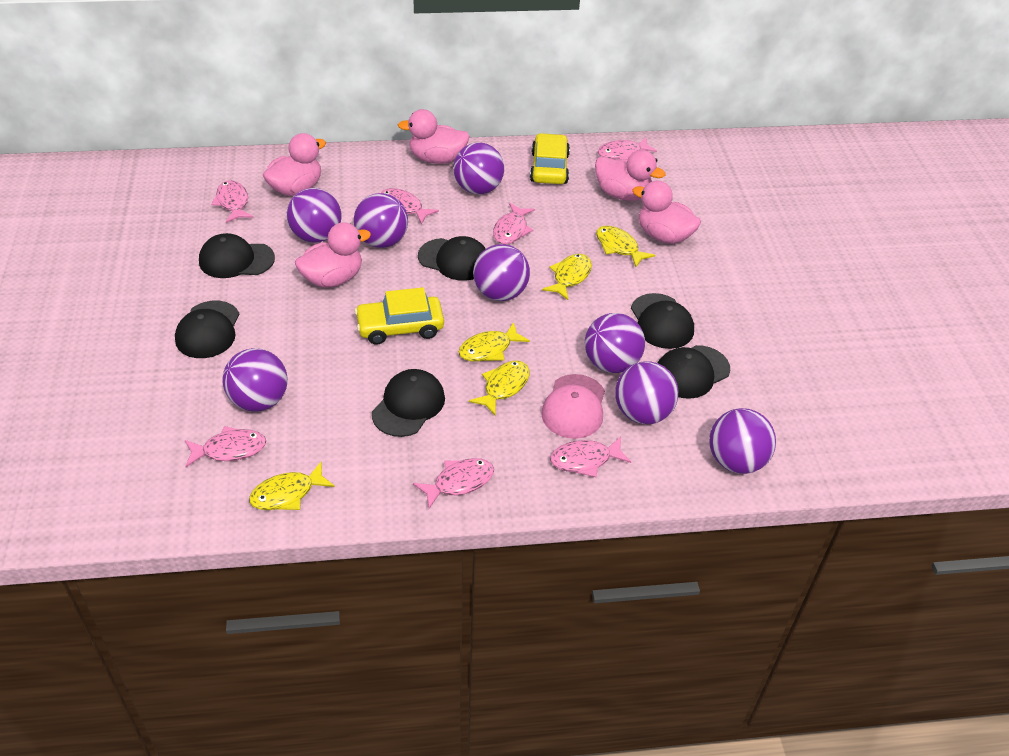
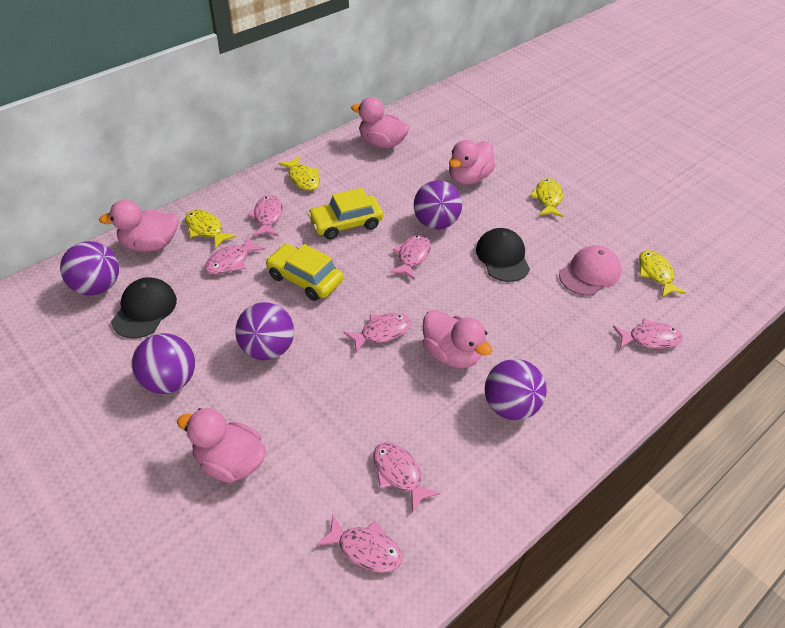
black cap: [175,301,239,358] [199,233,275,278] [372,369,445,437] [418,236,486,281] [631,293,694,349] [658,345,730,399] = 6 -> [111,277,177,339] [476,228,530,282] = 2
purple ball: [222,348,288,411] [287,188,342,243] [354,193,408,248] [453,142,504,194] [473,244,530,301] [585,313,645,373] [615,361,678,424] [709,408,776,474] = 8 -> [60,241,119,296] [132,333,195,394] [235,302,294,360] [414,180,462,229] [485,359,547,420] = 5
yellow fish: [249,462,335,510] [459,322,530,362] [469,361,530,416] [542,254,592,300] [596,226,655,267] = 5 -> [185,210,237,249] [278,156,320,191] [530,178,564,217] [639,250,687,297] = 4

